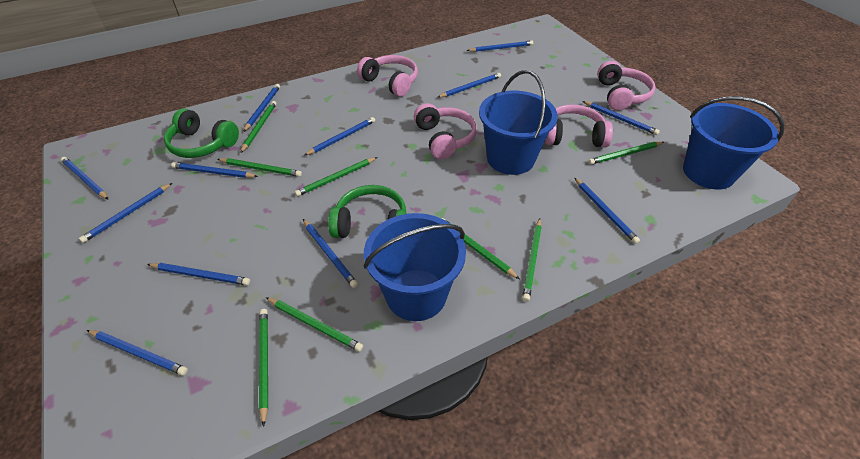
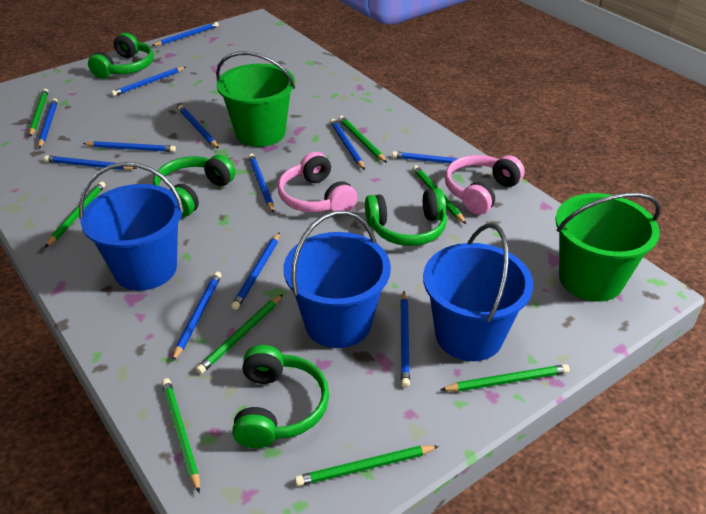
green bucket: none = 0 -> [216,51,295,147] [555,193,661,302] = 2
green headphones: [164,108,239,158] [328,185,407,238] = 2 -> [88,33,154,79] [153,155,235,217] [232,345,329,448] [365,188,447,246] = 4
pink headphones: [357,55,418,97] [414,103,477,159] [545,104,613,148] [597,61,656,111] = 4 -> [278,152,357,212] [445,155,525,215] = 2

